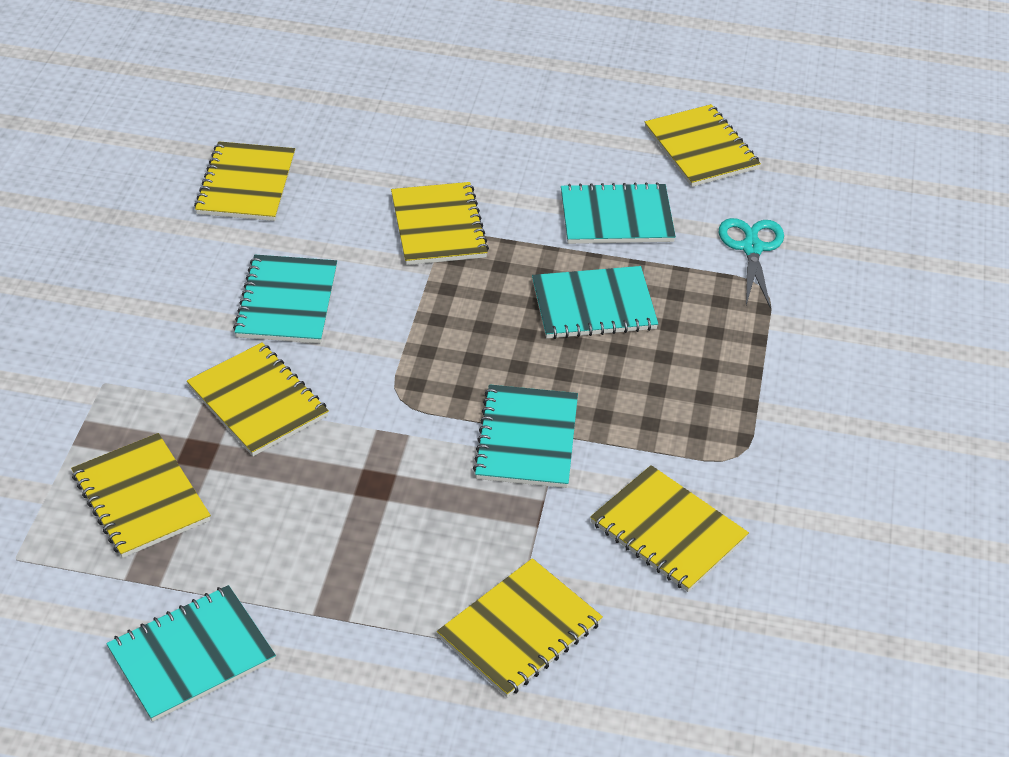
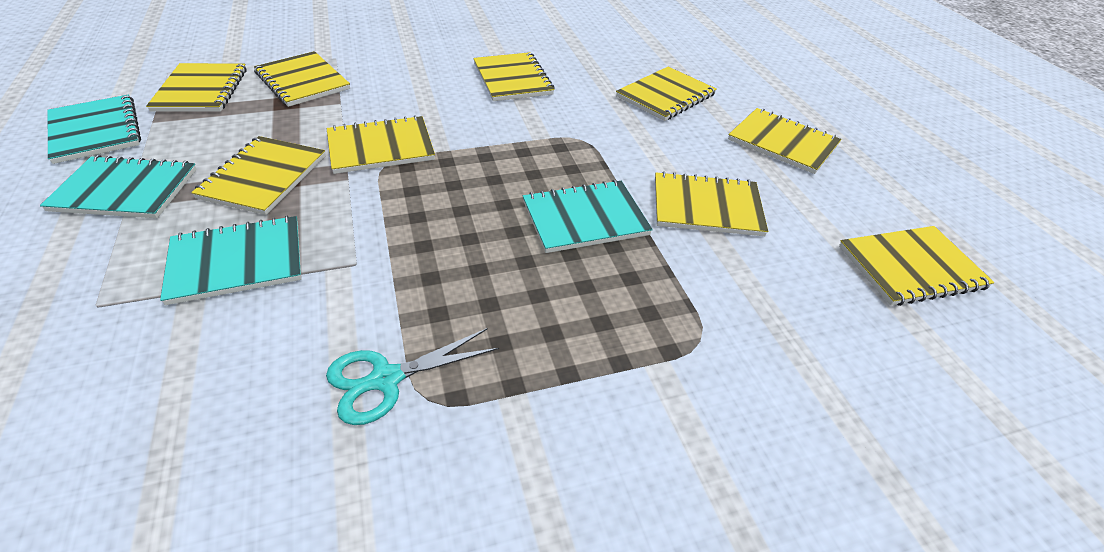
turquoise notebook: [106,585,276,722] [233,255,337,343] [473,384,578,488] [532,266,658,339] [561,182,676,244] = 5 -> [40,155,197,218] [48,94,141,164] [160,216,302,305] [523,180,653,253] = 4
yellow notebook: [71,433,211,558] [187,342,329,456] [194,141,295,221] [391,182,489,265] [437,558,603,698] [590,465,749,592] [645,104,761,187] = 7 -> [146,63,247,112] [191,136,325,215] [254,51,350,107] [327,115,435,174] [473,52,555,101] [616,67,717,121] [655,172,768,236] [728,108,841,174] [839,226,994,306] = 9

